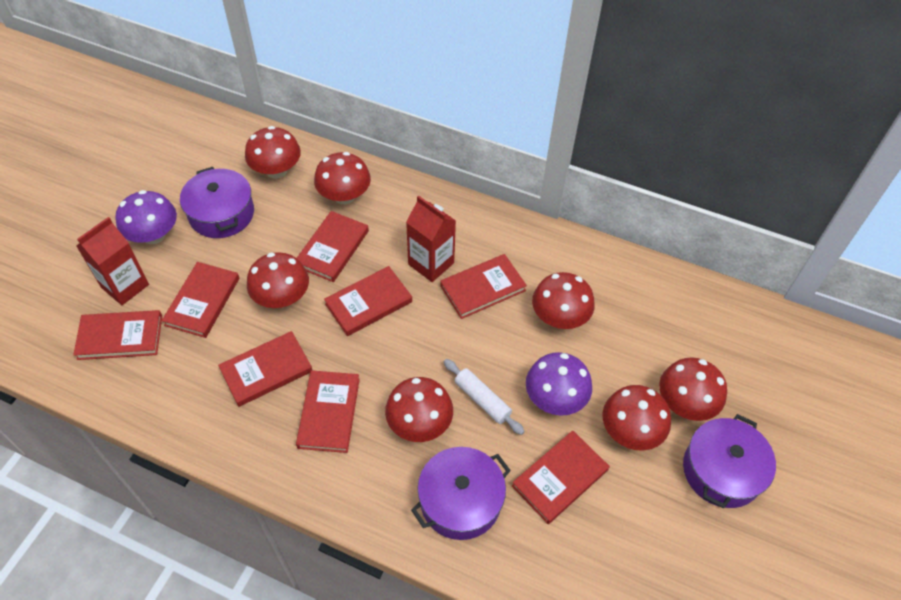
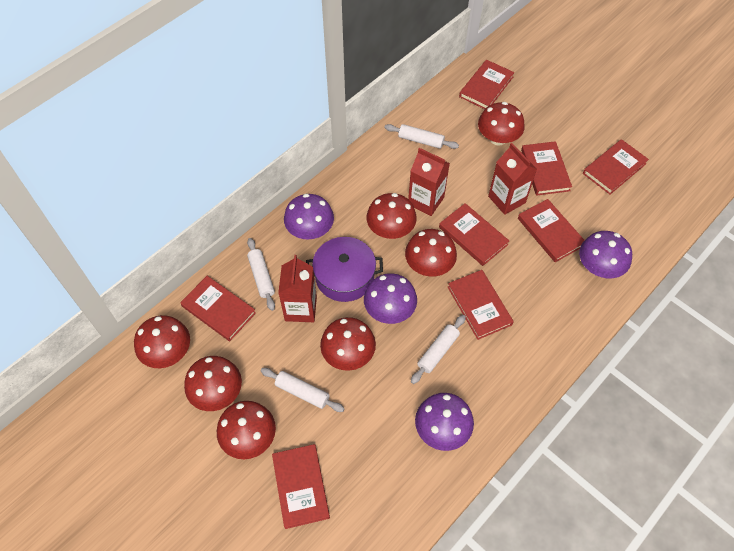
purple mushroom: [115,190,177,244] [526,352,592,416] = 2 -> [284,194,334,240] [364,273,417,324] [415,393,474,451] [579,231,632,278] = 4
purple pot: [180,167,254,238] [411,447,511,540] [683,414,776,508] = 3 -> [306,237,383,302] = 1
red carton: [76,217,149,305] [406,195,456,282] = 2 -> [278,255,317,322] [408,148,450,216] [488,143,537,215] = 3
white rolling pin: [444,359,525,435] = 1 -> [247,238,275,311] [261,368,345,412] [384,124,459,149] [411,315,466,384] = 4

